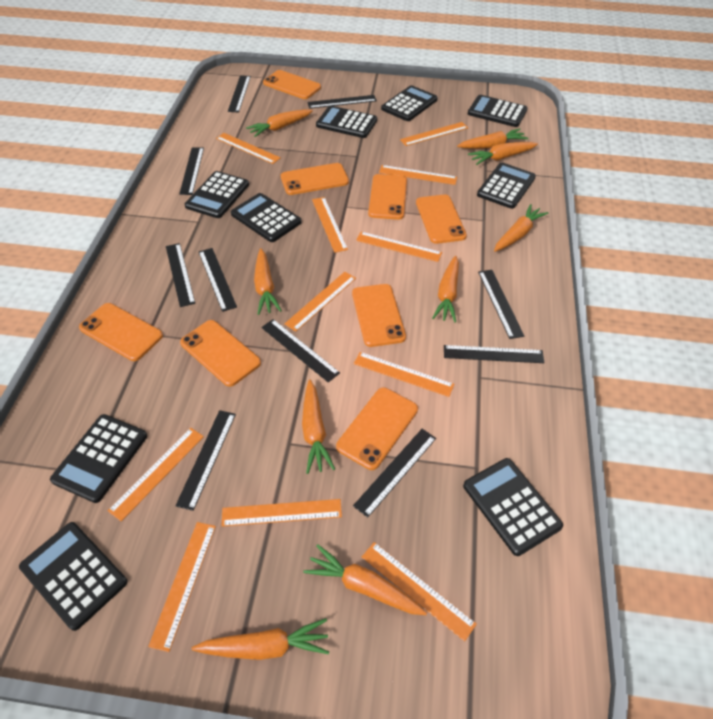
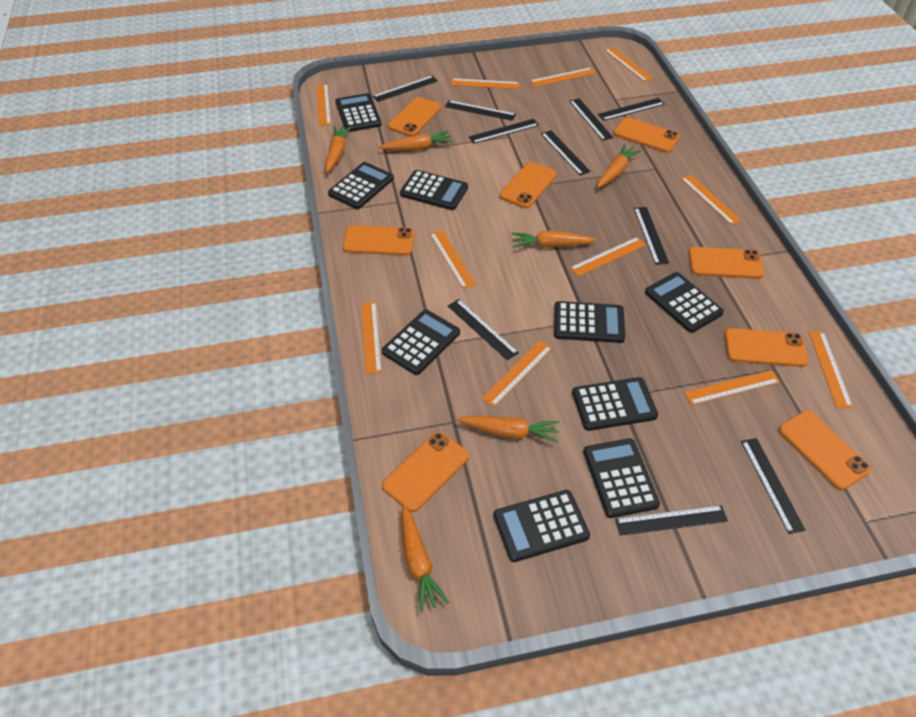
orange carrot: [192,618,329,660] [246,109,313,137] [254,248,282,315] [302,380,335,474] [303,544,427,615] [432,256,459,323] [457,129,528,149] [468,142,538,165] [494,204,548,252] = 9 -> [325,125,352,173] [378,131,453,150] [401,505,449,613] [457,416,559,443] [512,231,596,248] [597,144,641,188] = 6

